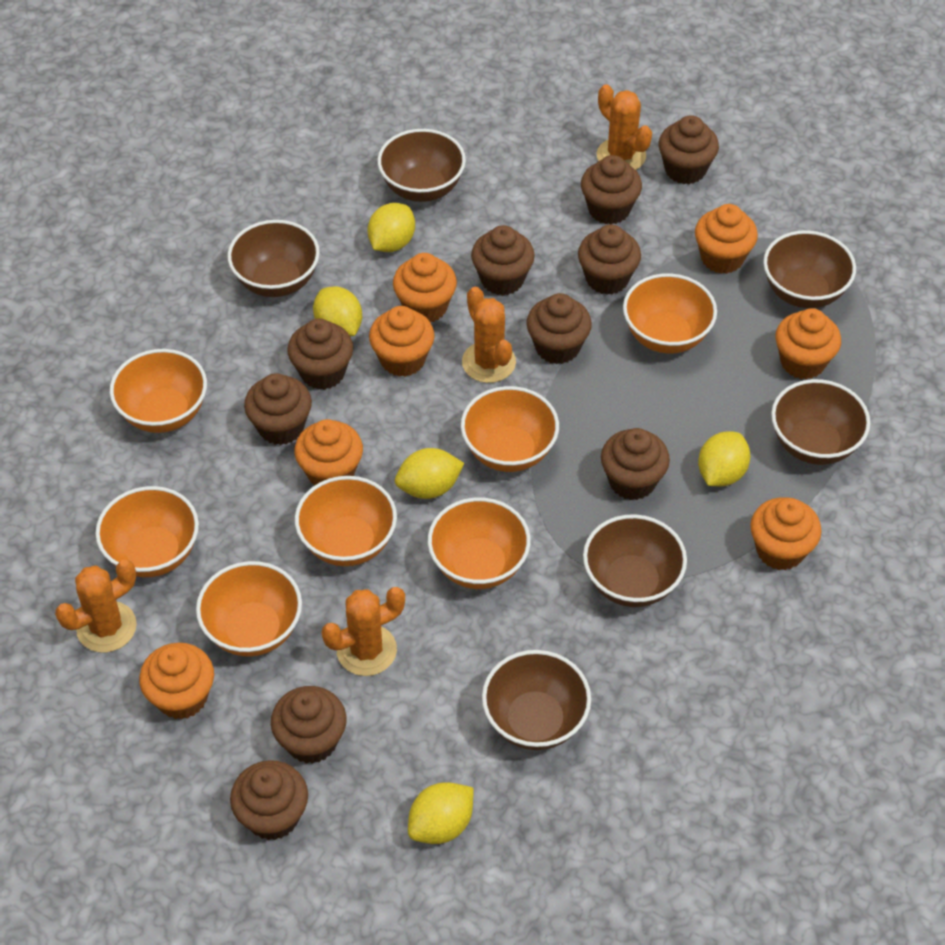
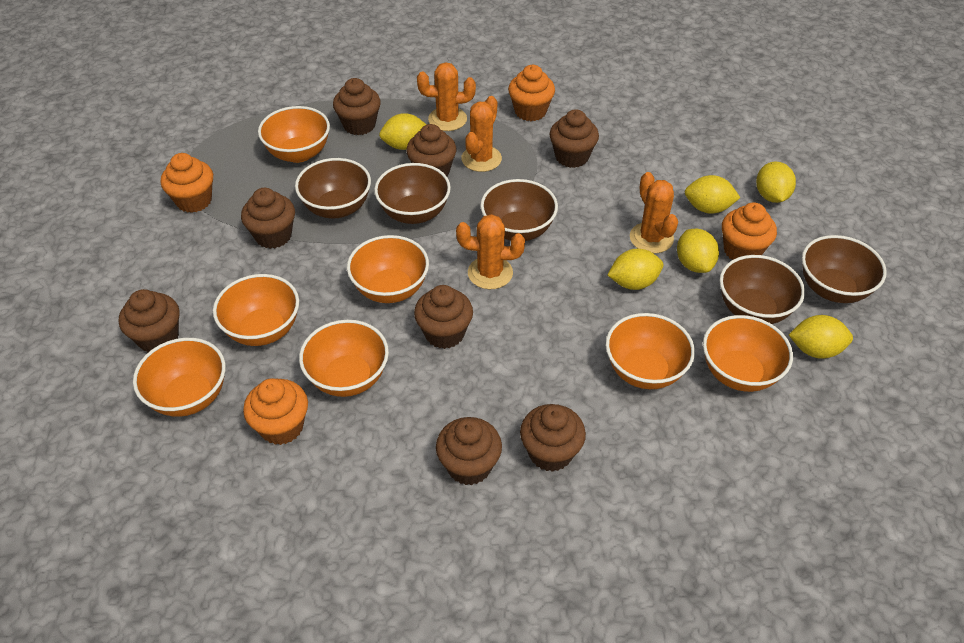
brown bowl: [228,220,320,297] [377,129,466,202] [482,650,591,750] [583,514,687,607] [763,230,856,308] [771,379,870,465] = 6 -> [295,158,371,219] [374,163,451,224] [481,179,558,241] [720,255,805,324] [802,235,887,303] = 5
brown cupcake: [230,760,308,840] [244,373,312,445] [271,686,347,764] [287,319,353,390] [471,225,535,296] [526,293,592,364] [578,224,641,295] [581,155,642,224] [601,428,670,500] [659,115,719,184] = 10 -> [119,289,180,352] [241,188,295,249] [333,78,381,135] [406,124,456,176] [414,285,473,349] [436,417,502,485] [520,404,586,472] [550,109,599,168] = 8
orange cupcake: [139,643,214,720] [294,419,363,486] [369,306,435,377] [393,253,457,322] [695,204,758,274] [750,497,822,570] [775,308,841,380] = 7 -> [161,153,213,213] [243,378,308,445] [508,65,555,121] [722,202,777,260] = 4
yellow lemon: [313,286,362,337] [367,203,415,252] [395,448,464,499] [408,782,474,844] [698,431,750,487] = 5 -> [379,113,427,150] [608,249,663,290] [677,229,719,273] [684,175,740,214] [756,161,796,203] [789,315,853,359] = 6

